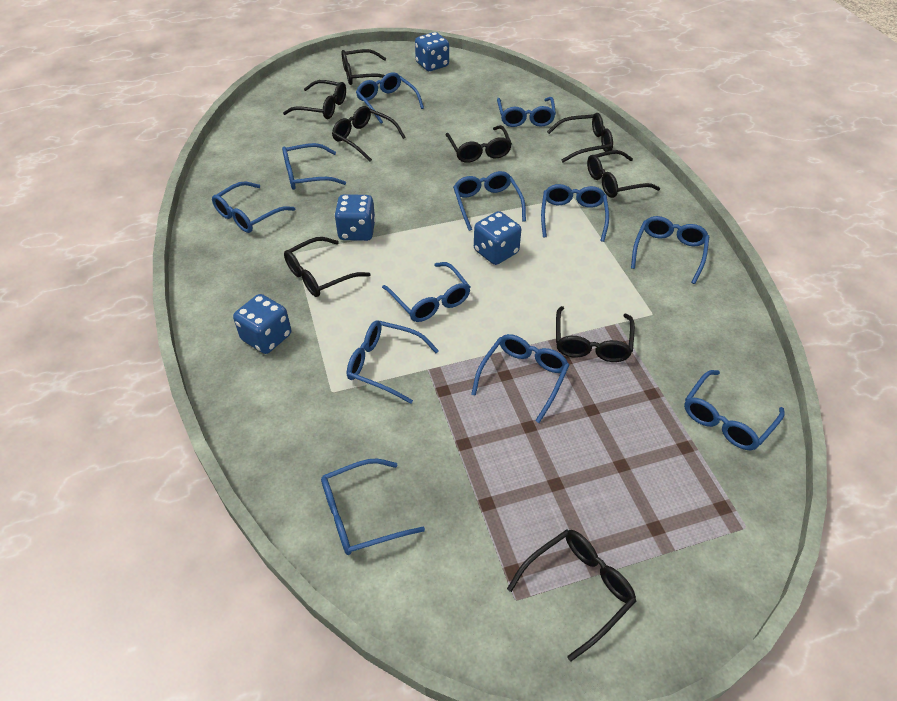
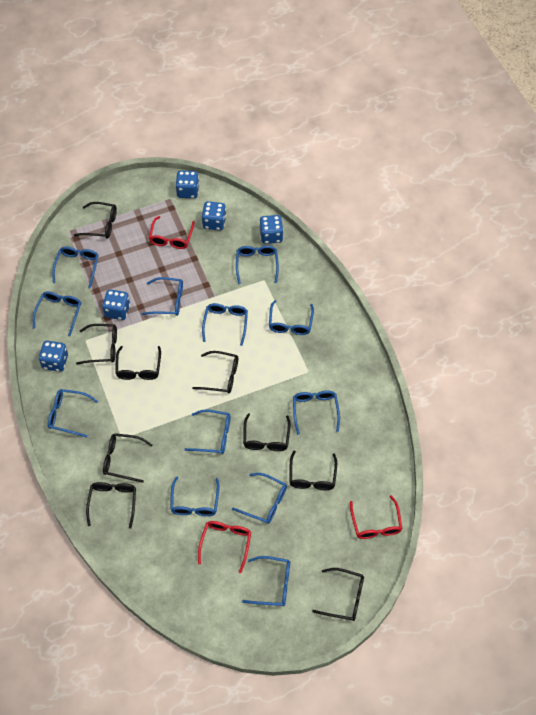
blue dice: [233,294,291,354] [334,194,375,241] [415,32,449,71] [474,211,521,265] = 4 -> [39,341,68,372] [102,289,130,320] [175,171,199,198] [202,201,226,230] [259,215,283,244] = 5
red glasses: none = 0 -> [149,216,194,249] [198,521,251,573] [350,495,403,539] = 3

